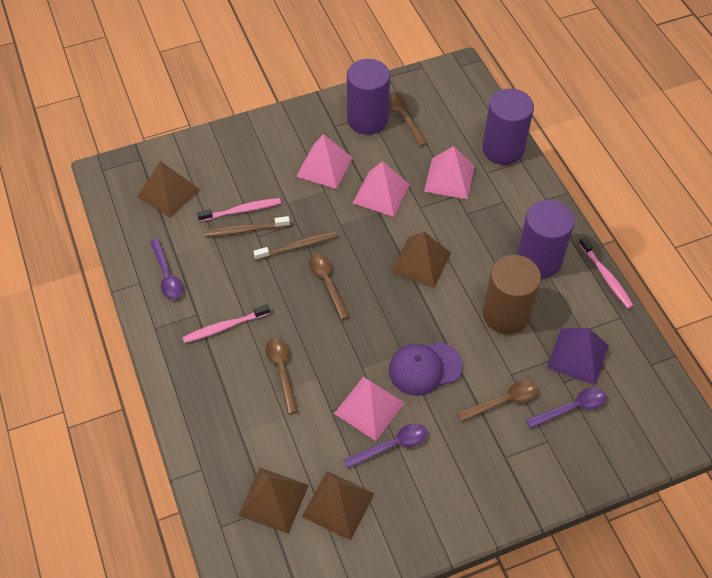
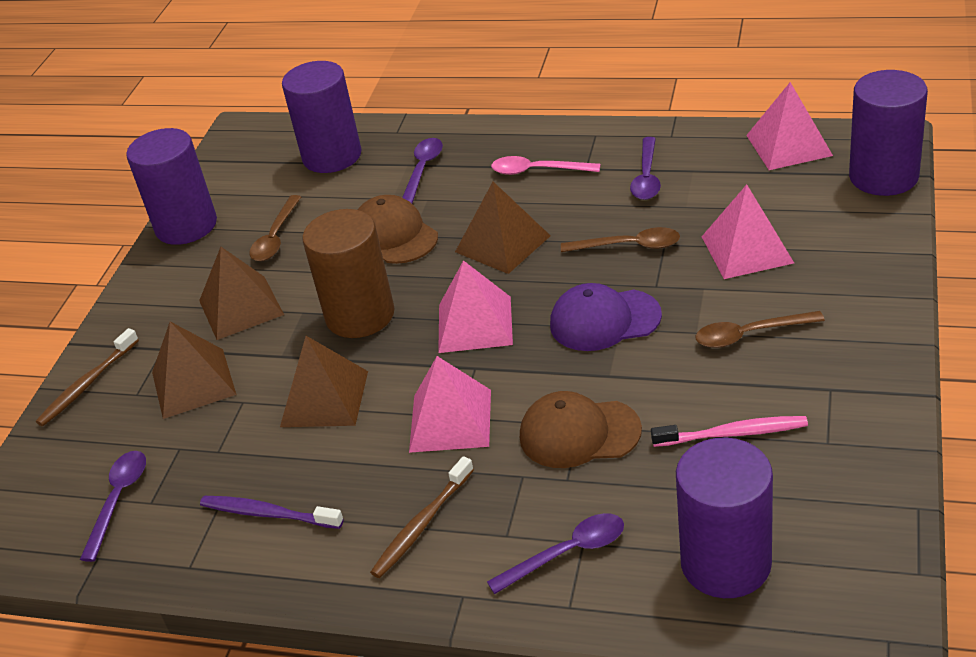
brown cap: none = 0 -> [358,195,438,264] [520,391,642,468] = 2
brown spoon: [266,338,298,414] [309,254,350,320] [389,94,427,146] [457,381,538,422] = 4 -> [250,195,301,261] [561,227,680,252] [695,311,825,348] = 3
pink spoon: none = 0 -> [491,156,601,175] = 1
pink toothbrush: [182,304,270,343] [197,198,281,222] [579,237,634,308] = 3 -> [651,416,808,447] = 1
purple cylinder: [347,59,390,134] [482,88,534,165] [517,200,575,278] = 3 -> [126,128,217,245] [282,61,362,173] [676,438,773,598] [849,70,928,196] = 4
purple pyramid: [547,328,608,385] = 1 -> none = 0
purple spoon: [150,239,183,299] [344,424,427,468] [526,388,606,429] = 3 -> [80,451,146,562] [402,138,443,203] [487,513,624,594] [630,137,661,200] = 4
purple toothbrush: none = 0 -> [200,496,343,529] = 1

